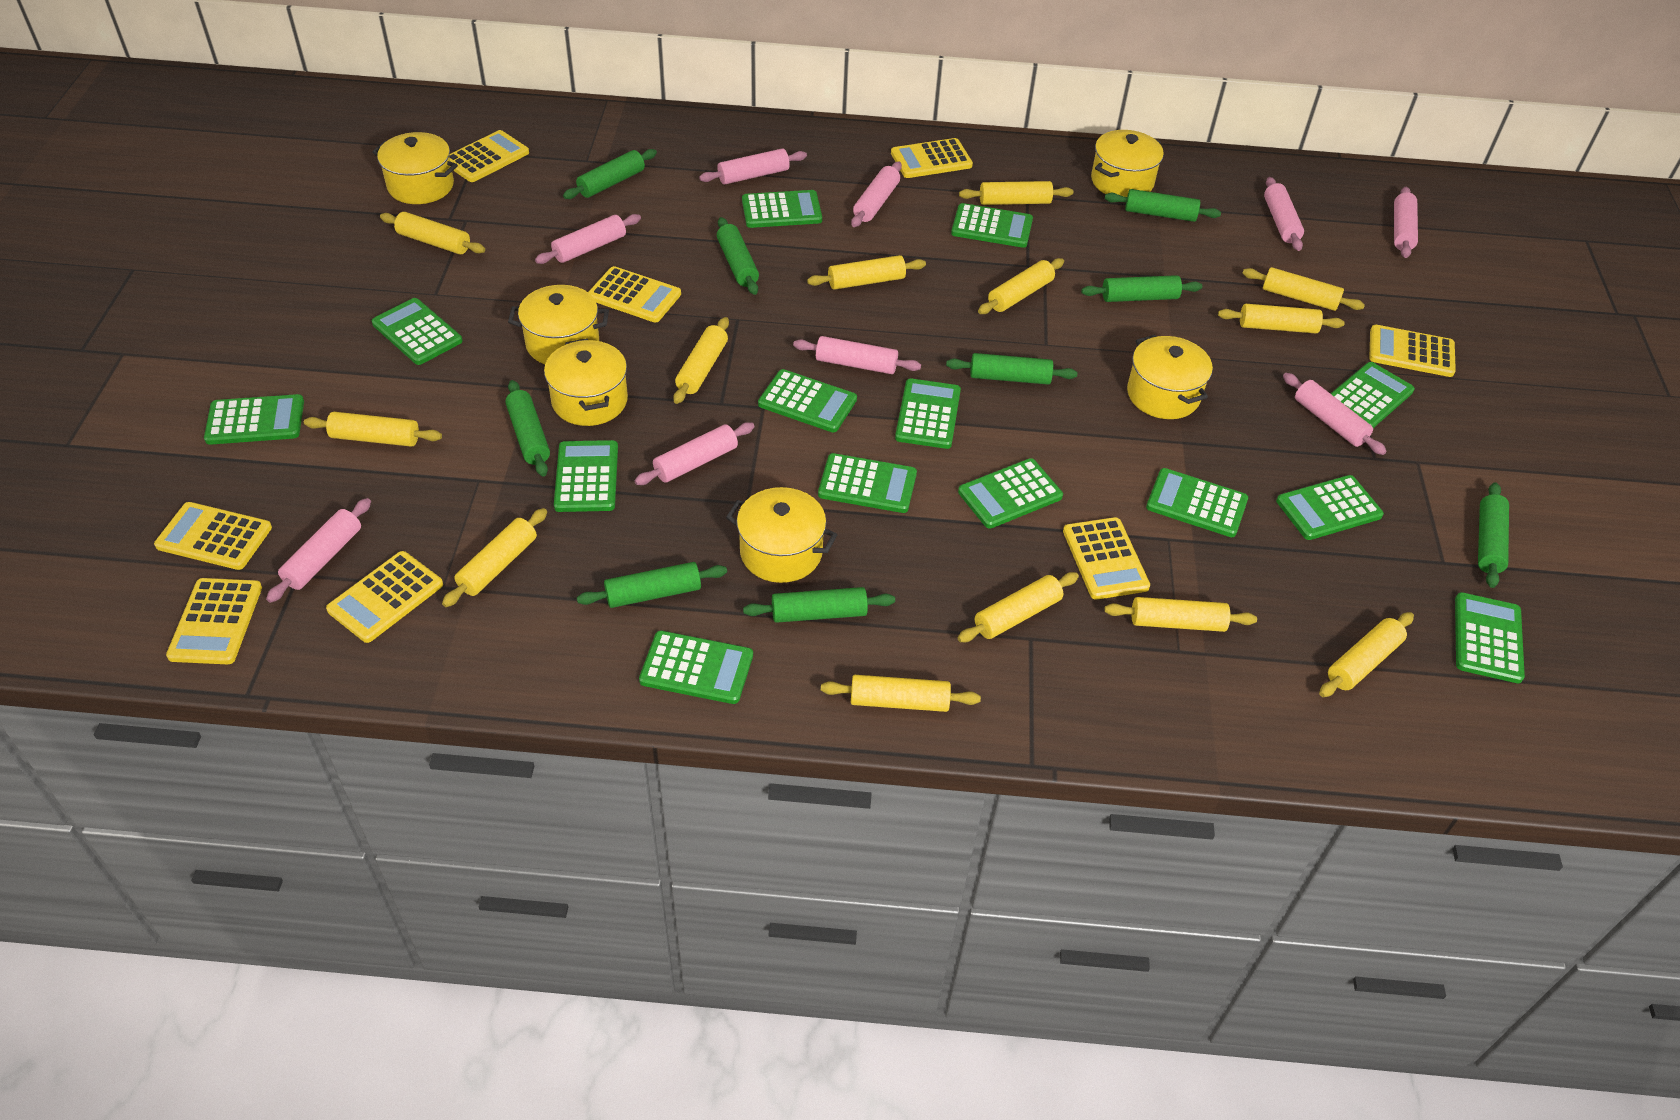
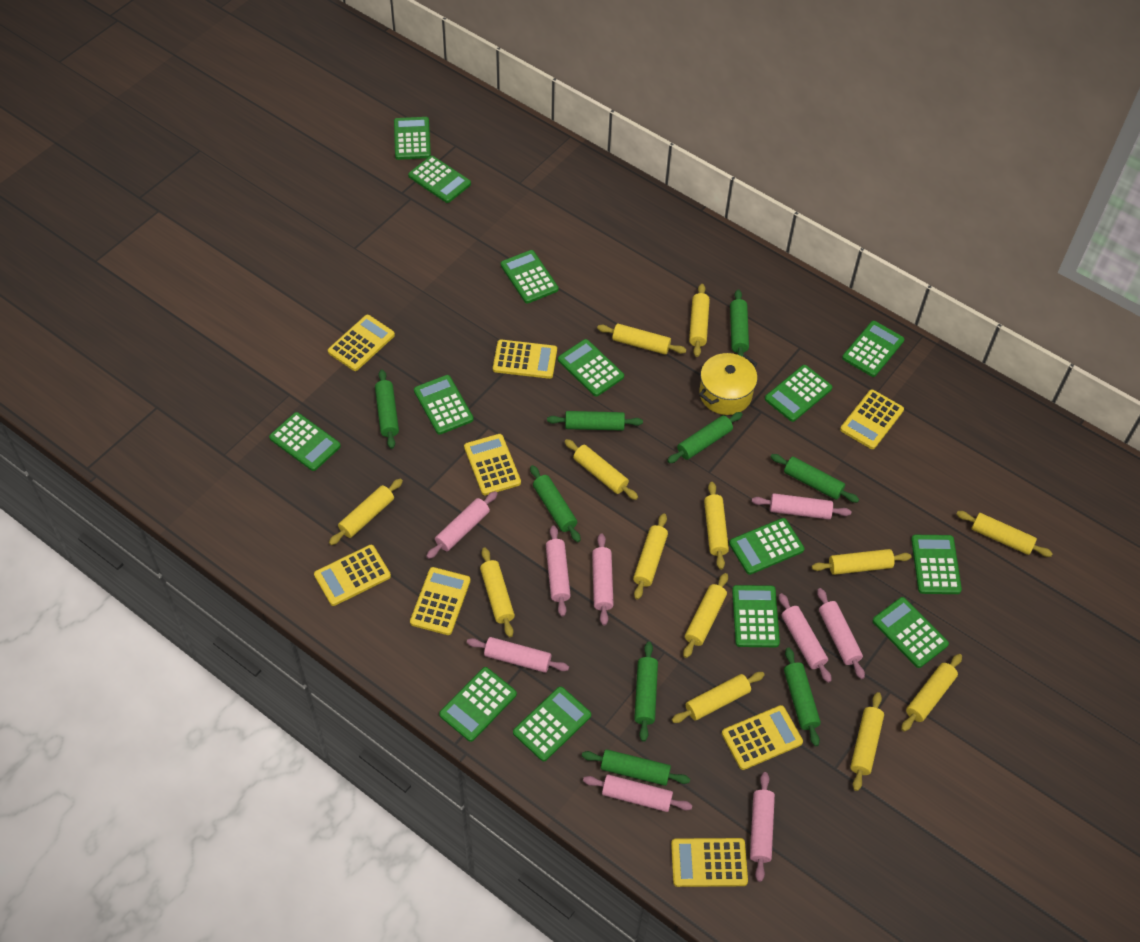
yellow pot: [372,132,458,204] [508,285,609,364] [544,338,628,426] [726,487,838,583] [1091,130,1164,197] [1127,335,1213,419] = 6 -> [699,353,758,415] = 1

